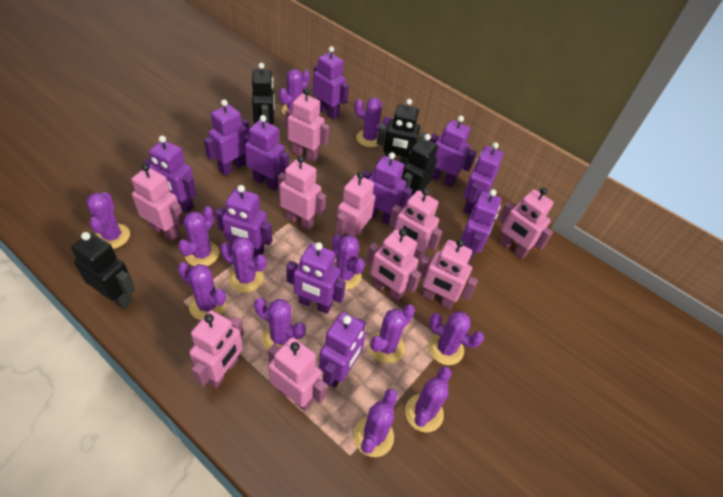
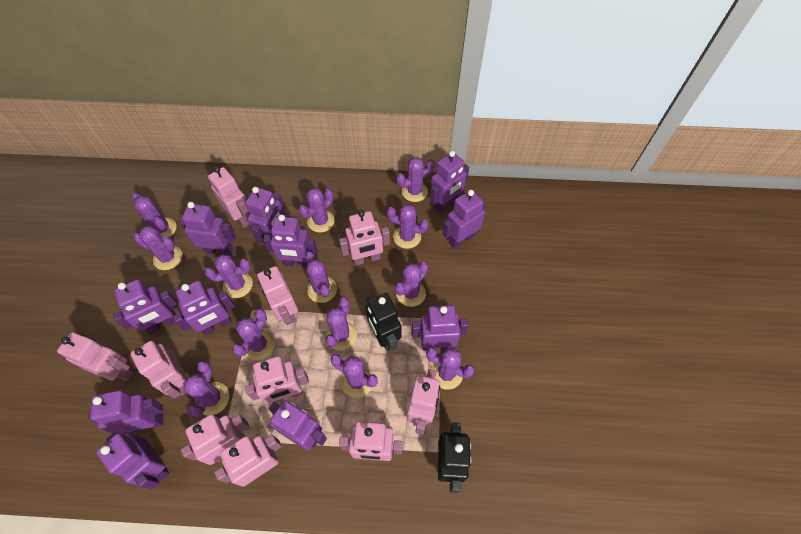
black robot: [71,232,135,309] [252,63,275,125] [377,99,427,166] [401,134,438,197] = 4 -> [365,293,402,351] [438,422,472,493] = 2
purple cactus: [86,192,130,249] [178,206,219,266] [178,262,226,320] [220,237,266,293] [254,298,306,350] [279,69,310,115] [332,234,365,290] [354,389,398,457] [355,98,391,147] [369,305,415,364] [405,367,451,432] [429,311,484,365] = 12 -> [132,193,176,238] [134,226,182,270] [183,361,229,417] [205,254,253,298] [232,309,275,360] [299,188,335,233] [305,252,337,303] [325,297,357,350] [330,354,378,398] [387,204,429,249] [395,262,428,307] [396,157,435,202] [426,347,474,390] = 13

